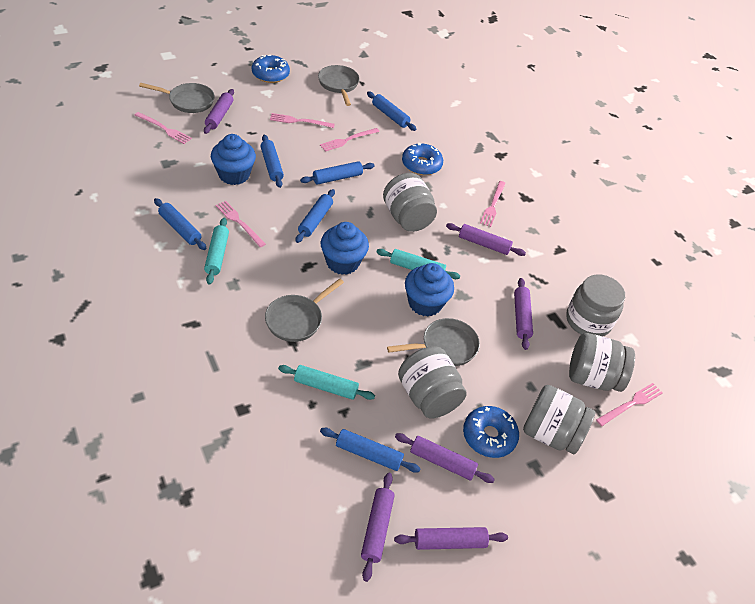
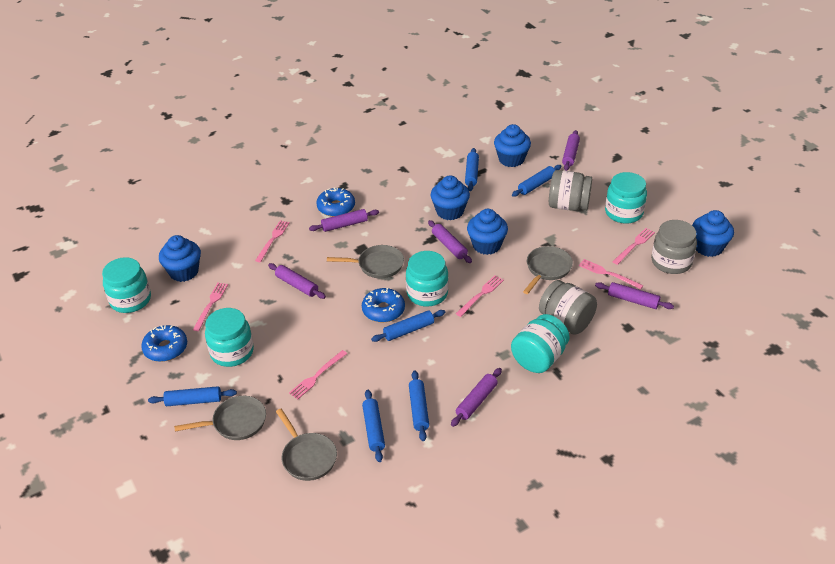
blue cupcake: [211,134,256,185] [321,222,369,275] [405,263,454,317] = 3 -> [159,235,201,282] [430,176,470,220] [467,209,508,255] [494,124,531,167] [692,210,734,257] = 5
grey jar: [383,173,437,232] [398,346,467,418] [523,385,596,454] [566,275,625,336] [569,333,635,392] = 5 -> [539,280,597,335] [549,170,592,211] [651,220,697,274] = 3
turquoise jar: none = 0 -> [102,257,151,313] [205,308,254,367] [406,251,448,307] [511,314,570,373] [605,172,647,224] = 5
turquoise rolling pin: [204,218,229,285] [278,365,375,400] [376,249,460,279] = 3 -> none = 0

